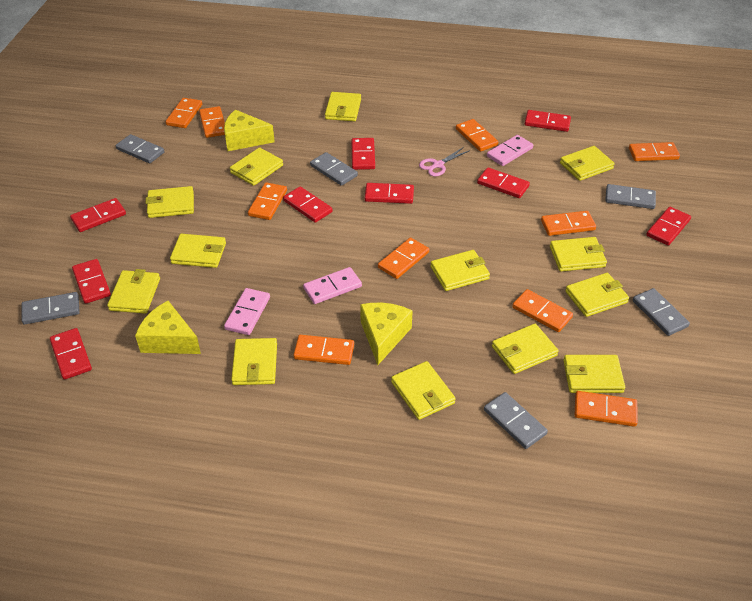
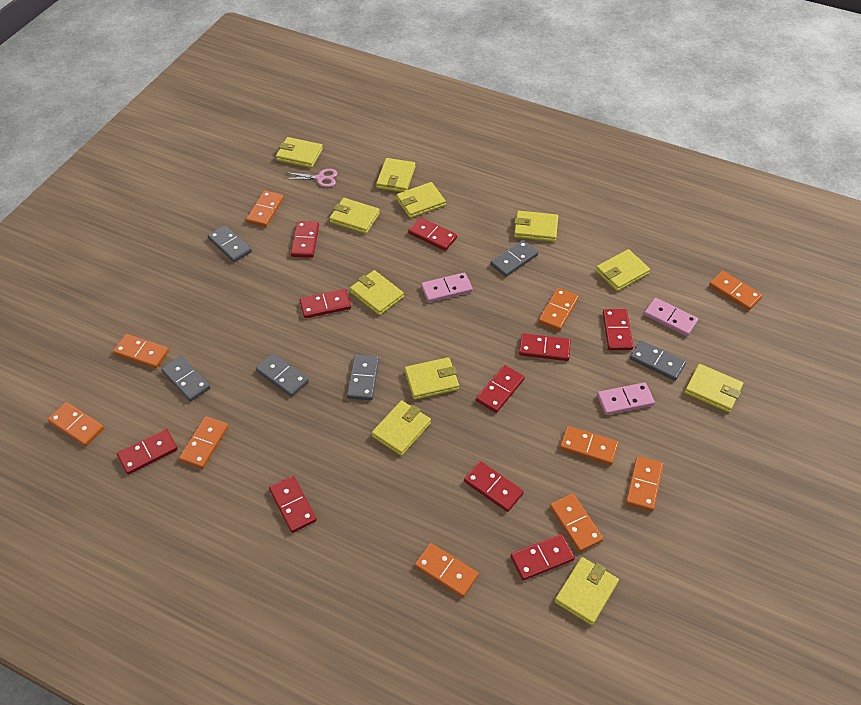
red domino: [50,328,92,380] [70,198,126,232] [72,259,111,304] [283,186,333,223] [352,138,375,170] [365,183,414,204] [477,167,530,198] [525,110,571,132] [646,207,691,246] = 9 -> [117,429,178,475] [269,476,317,533] [291,221,319,258] [300,289,351,318] [408,217,457,251] [464,461,524,512] [476,365,525,413] [511,534,575,581] [519,333,571,361] [603,309,633,350] = 10
yellow cheese: [135,301,201,354] [224,110,275,151] [360,303,413,365] = 3 -> none = 0
yellow wallet: [107,269,160,314] [145,186,194,218] [170,234,226,268] [230,147,283,186] [231,338,277,385] [325,92,361,121] [391,361,456,420] [430,250,490,291] [492,324,559,374] [550,237,607,272] [560,146,615,181] [563,355,625,393] [565,273,629,317] = 13 -> [276,137,323,168] [329,198,380,234] [350,270,404,315] [372,400,431,456] [376,158,415,192] [396,182,446,218] [405,357,459,400] [514,211,558,242] [555,557,619,625] [596,249,650,291] [685,364,743,413] = 11

